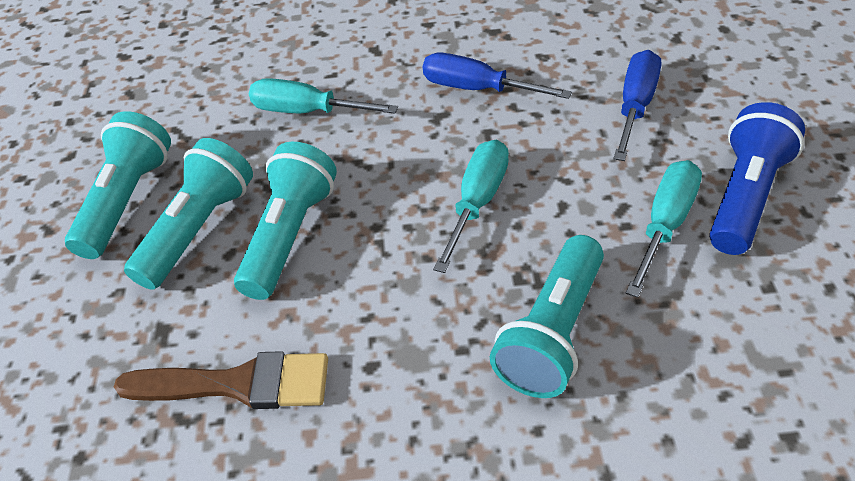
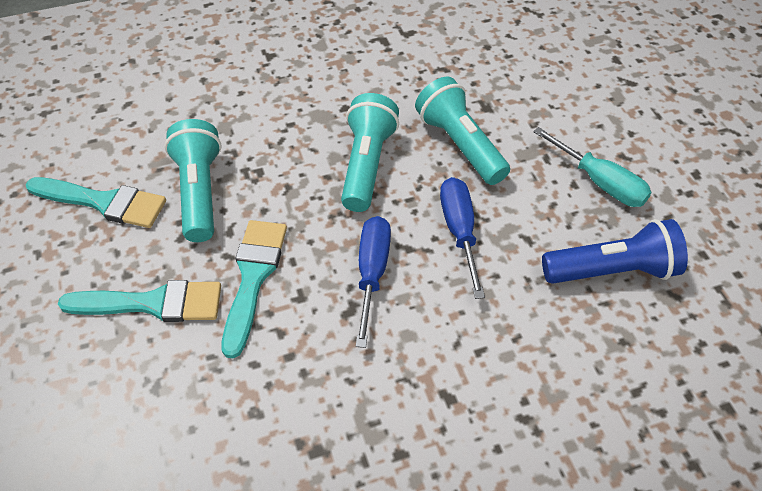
brown brush: [114,351,328,409] = 1 -> none = 0
turquoise brush: none = 0 -> [26,177,166,228] [58,280,221,322] [221,220,287,359] = 3
turquoise flashlight: [65,111,171,259] [124,138,253,290] [234,142,337,300] [490,235,604,398] = 4 -> [164,119,222,242] [341,93,399,212] [415,77,510,185] = 3
turquoise screwdriver: [249,78,398,114] [433,140,509,273] [626,160,702,298] = 3 -> [533,127,652,207] = 1

